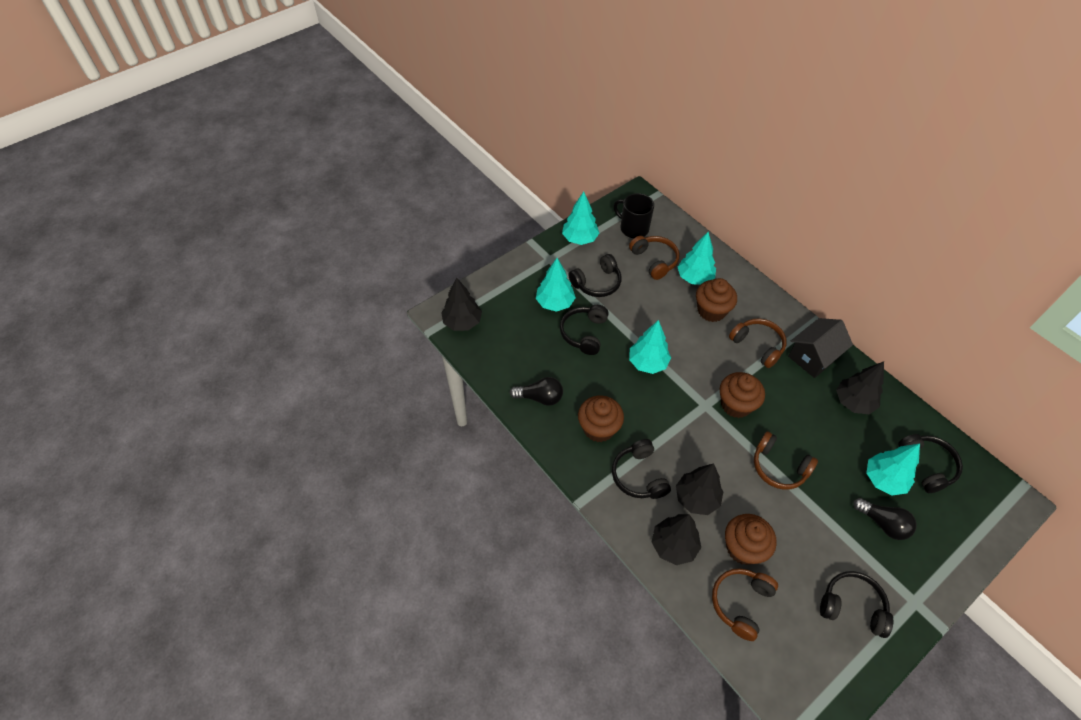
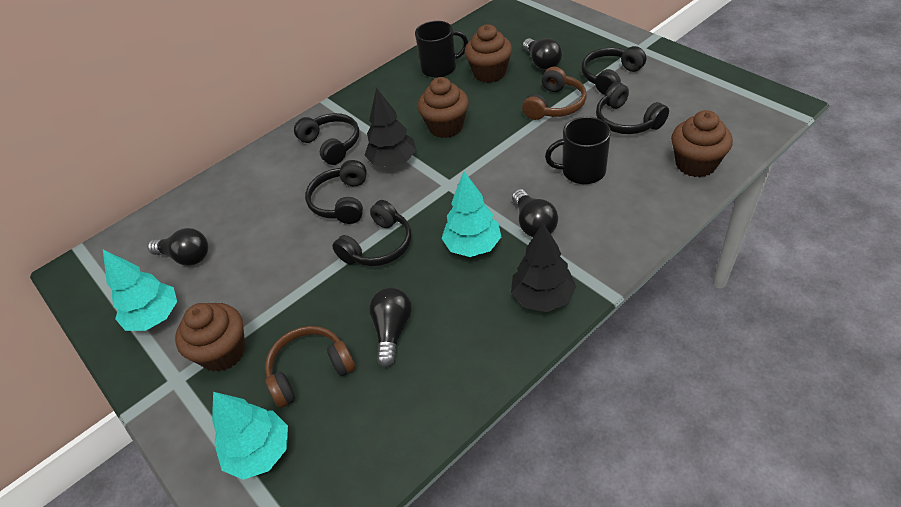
black house: [788,318,853,378] = 1 -> none = 0
black light bulb: [510,377,563,406] [853,498,916,540] = 2 -> [148,228,208,266] [369,287,412,367] [512,189,558,237] [523,38,562,70] = 4
black mug: [614,193,654,238] = 1 -> [415,21,468,78] [545,117,611,184] = 2
black tree: [441,277,482,331] [652,514,701,565] [676,463,723,515] [836,361,884,414] = 4 -> [365,88,416,167] [511,223,576,312] = 2
brown headphones: [629,236,680,280] [712,568,778,641] [729,318,787,368] [754,431,818,490] = 4 -> [265,326,356,408] [522,67,587,120] = 2
turquoise tree: [536,258,576,312] [562,191,599,245] [629,320,671,374] [678,232,716,285] [866,443,920,495] = 5 -> [103,250,177,331] [212,392,288,480] [441,171,501,257] = 3

